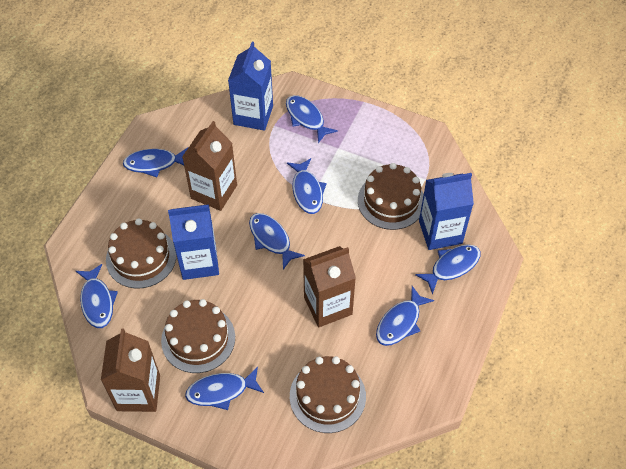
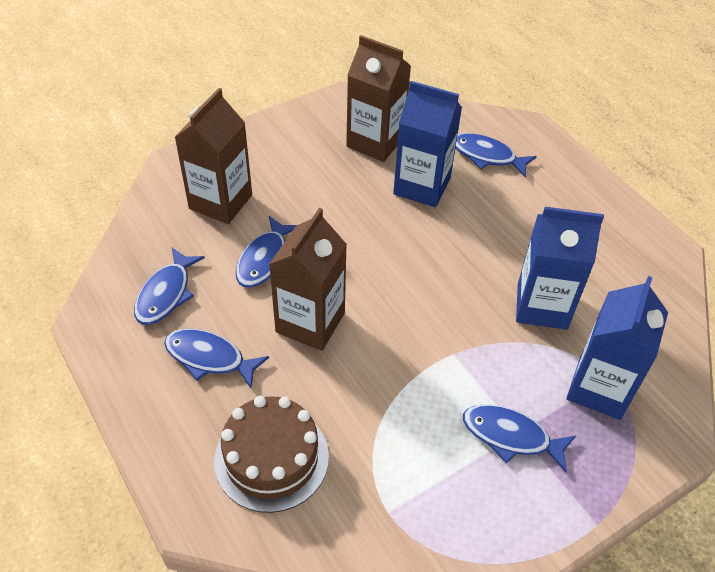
blue fish: [76,264,118,328] [123,147,188,178] [185,366,264,410] [249,213,305,269] [286,95,338,143] [287,158,327,214] [376,286,434,346] [415,244,481,294] = 8 -> [134,248,205,325] [164,329,269,388] [236,216,296,288] [455,133,537,177] [463,404,576,472] = 5
brown cake: [106,218,176,289] [161,299,235,373] [290,356,366,433] [358,163,424,230] = 4 -> [214,396,329,513] = 1

